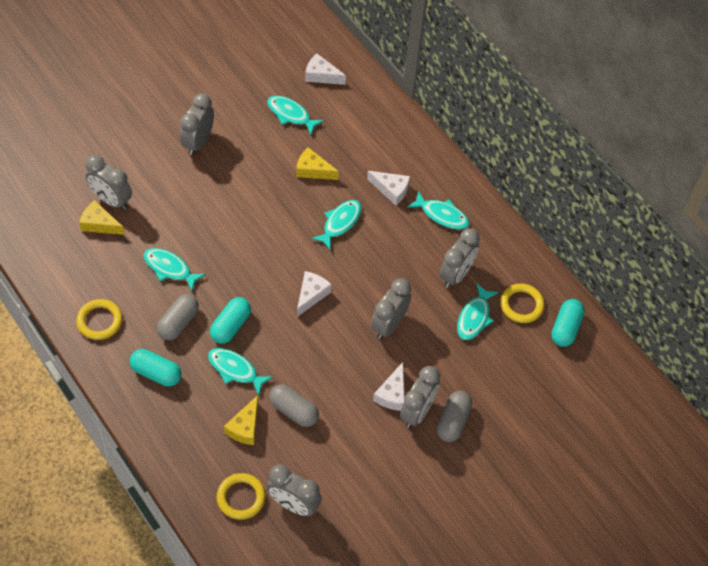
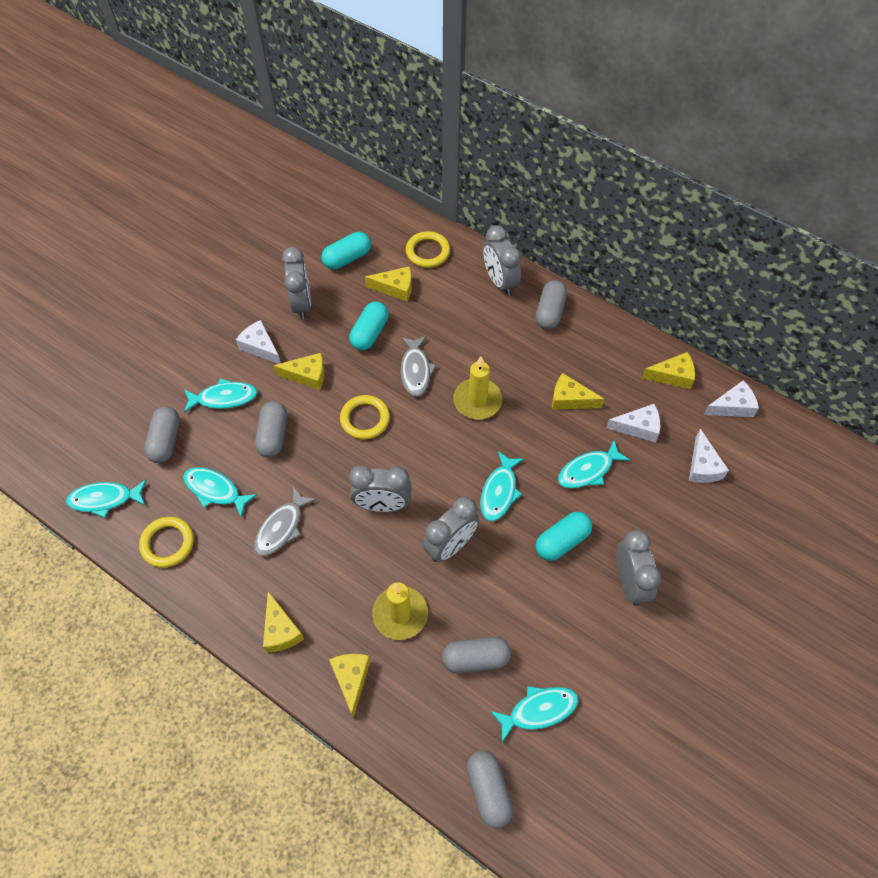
grey capsule: [157,294,199,340] [269,384,319,427] [437,391,472,442] = 3 -> [144,407,180,463] [255,401,287,457] [442,637,511,673] [466,750,513,828] [536,280,567,330] = 5
grey clock: [85,155,132,210] [180,93,214,155] [267,464,322,516] [371,278,411,339] [400,366,440,428] [440,228,480,288] = 6 -> [282,247,311,320] [349,465,412,512] [423,497,479,562] [483,225,521,296] [616,530,661,606] = 5
grey fish: none = 0 -> [254,486,317,556] [401,336,436,396] = 2
yellow candle: none = 0 -> [372,582,428,640] [453,356,502,419] = 2
yellow cheese: [79,200,125,235] [224,395,258,445] [296,147,339,180] = 3 -> [263,591,304,653] [273,353,325,390] [329,654,370,718] [365,266,412,302] [552,373,604,410] [642,352,695,389] = 6

